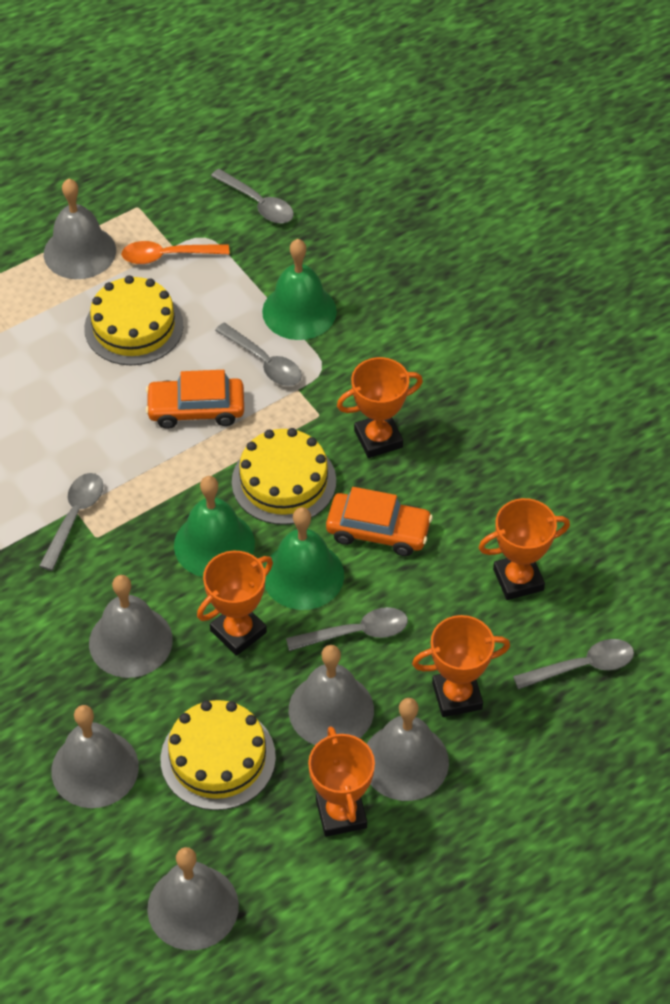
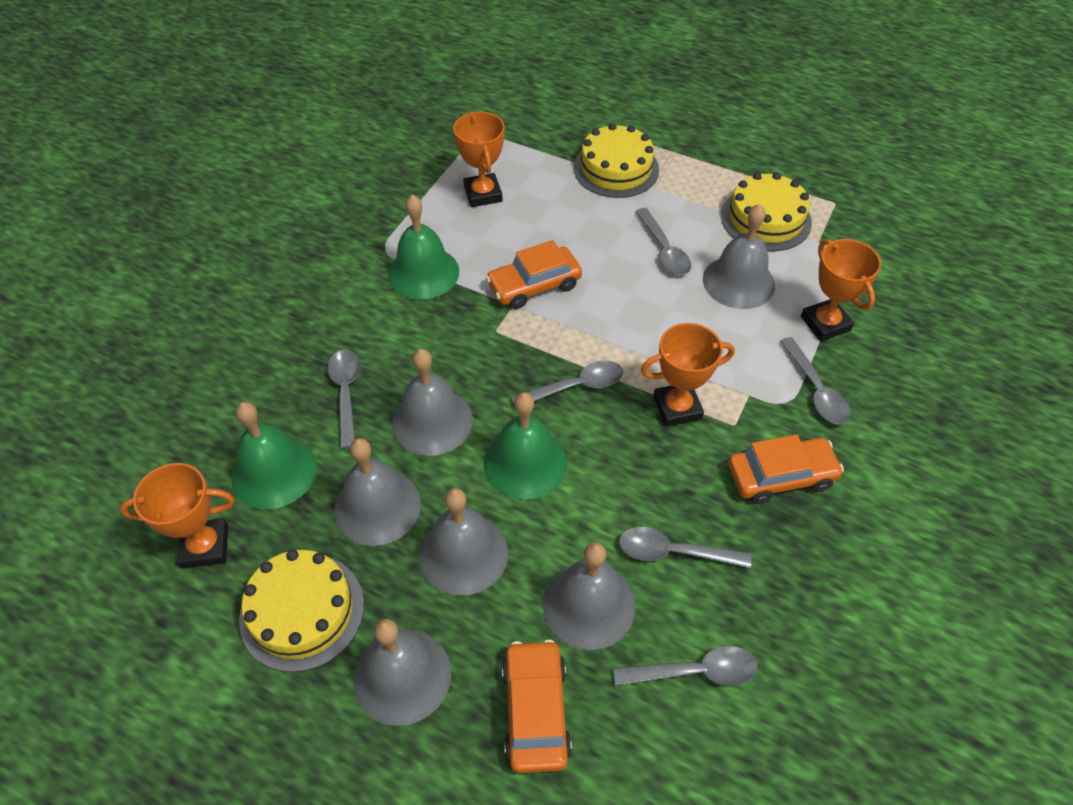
grey spoon: [39,473,103,571] [211,169,294,223] [215,323,302,386] [286,607,408,651] [513,639,634,689] = 5 -> [327,350,360,449] [511,361,623,406] [613,646,757,686] [619,527,751,568] [636,208,691,275] [780,337,851,425] = 6
orange car: [146,370,244,429] [326,487,433,556] = 2 -> [486,240,582,309] [502,640,572,773] [728,434,844,504] = 3
orange spoon: [121,241,229,264] = 1 -> none = 0
orange trophy: [197,551,273,656] [308,726,375,837] [337,357,423,458] [412,615,510,717] [478,498,570,600] = 5 -> [120,463,234,569] [453,111,505,207] [641,323,735,427] [801,239,881,341] = 4

